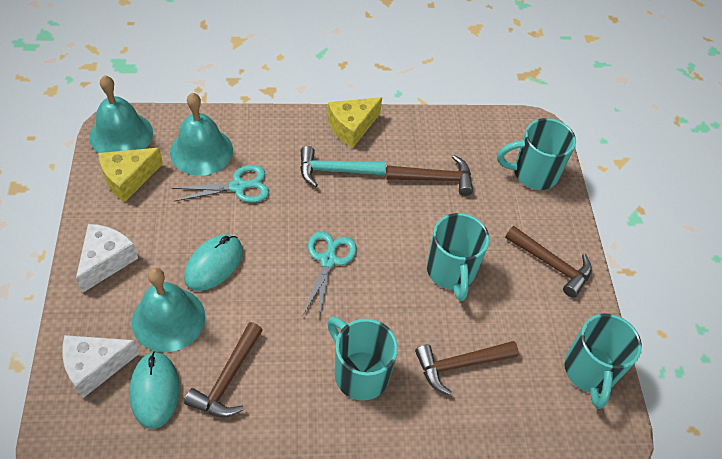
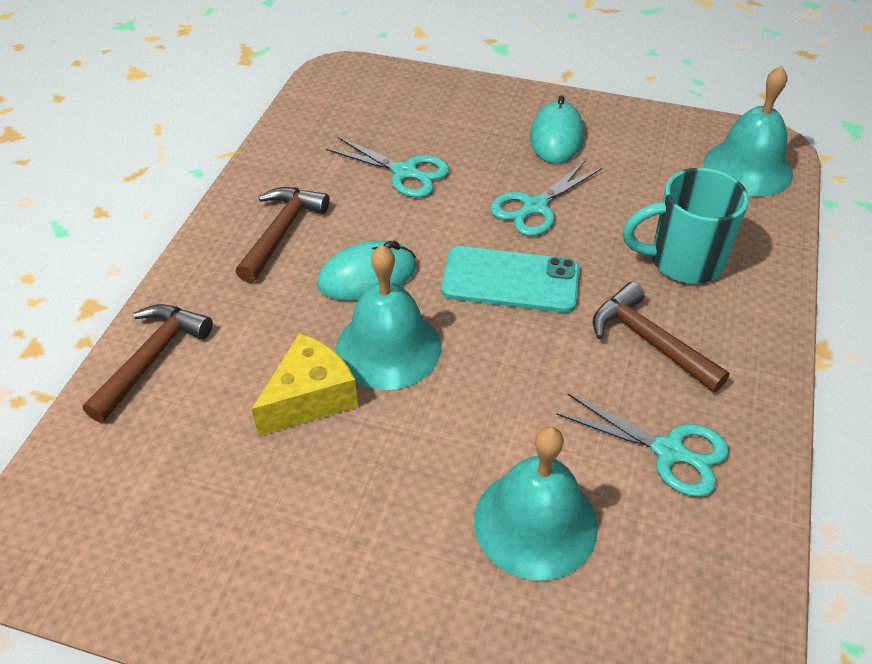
brown hammer: [184,322,263,417] [386,155,473,196] [415,341,519,395] [505,226,592,298] = 4 -> [83,304,213,422] [235,187,330,283] [593,282,729,392] = 3
turquoise hammer: [300,146,386,187] = 1 -> none = 0
turquoise mug: [327,317,398,401] [427,213,489,301] [497,118,576,190] [564,313,642,409] = 4 -> [623,168,749,284] = 1
turquoise phone: none = 0 -> [441,246,580,313] = 1
turquoise scissors: [172,165,269,203] [303,231,357,319] = 2 -> [326,137,449,198] [490,160,602,236] [556,393,729,497] = 3
white cheese: [62,335,140,398] [76,224,138,293] = 2 -> none = 0
yellow cheese: [98,148,163,202] [328,97,382,148] = 2 -> [252,333,358,436] = 1

